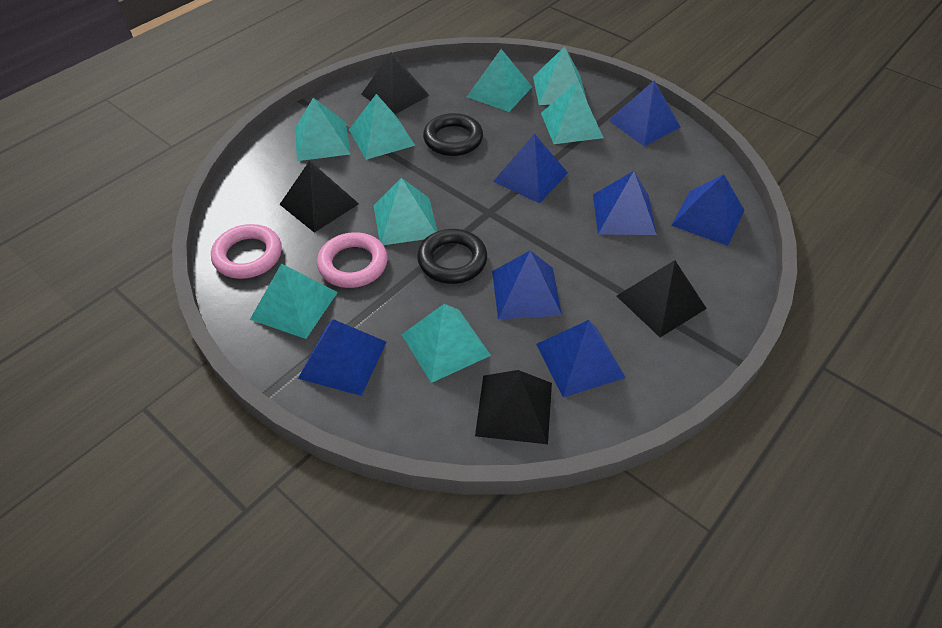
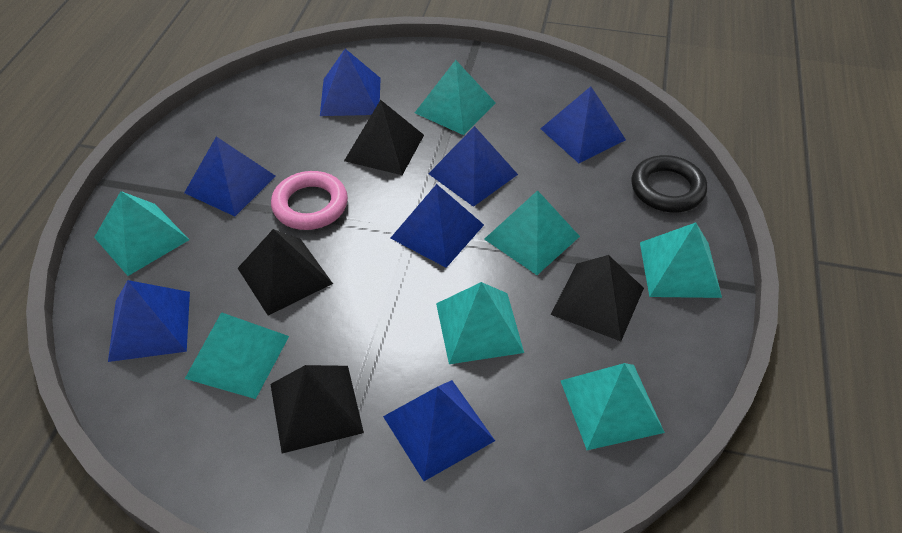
black ring: [417,229,487,284] [423,113,483,156] = 2 -> [631,155,707,212] = 1
pink ring: [211,224,282,279] [317,232,388,288] = 2 -> [271,171,348,230] = 1
turquoise pyramid: [250,263,338,339] [295,98,350,161] [349,94,415,160] [374,178,437,245] [402,304,491,383] [467,49,532,112] [533,47,588,105] [541,82,604,144] = 8 -> [94,191,189,276] [185,312,289,399] [415,60,496,135] [436,282,524,364] [484,190,580,275] [560,363,665,450] [640,223,722,298] = 7

